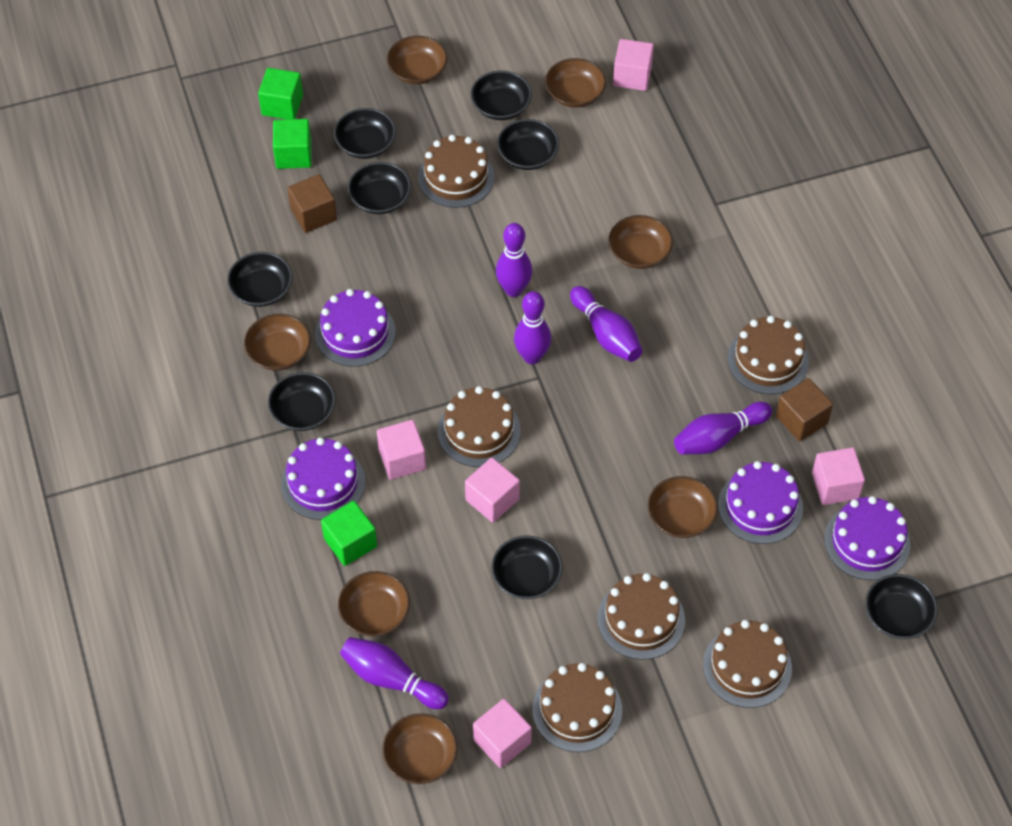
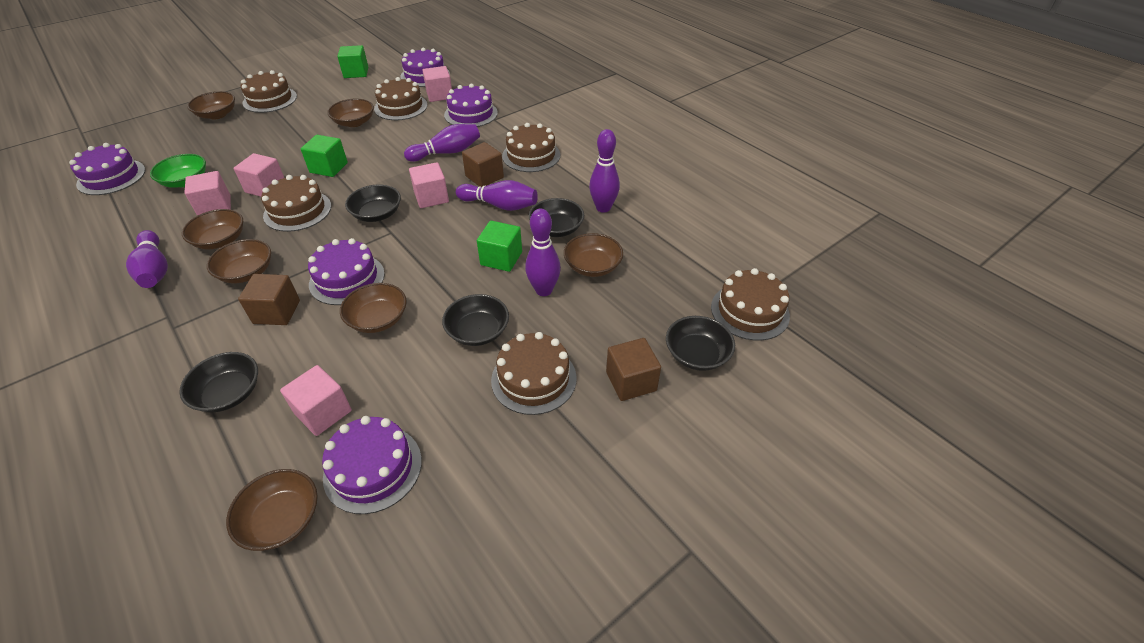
black bowl: [227,252,293,307] [268,372,336,431] [334,108,396,159] [348,162,411,214] [471,71,532,120] [491,535,563,599] [497,119,559,170] [865,574,938,639] = 8 -> [179,352,258,412] [345,185,401,222] [442,294,509,346] [529,198,584,237] [666,316,735,371] = 5
brown cube: [287,174,337,233] [776,378,833,441] = 2 -> [238,274,300,325] [462,142,504,187] [606,338,661,401] = 3
green bowl: none = 0 -> [150,154,206,188] = 1
purple cake: [281,437,365,520] [315,289,396,367] [718,461,803,544] [824,496,910,580] = 4 -> [69,143,145,195] [308,238,385,305] [322,416,422,514] [400,48,450,87] [444,84,498,127] = 5

